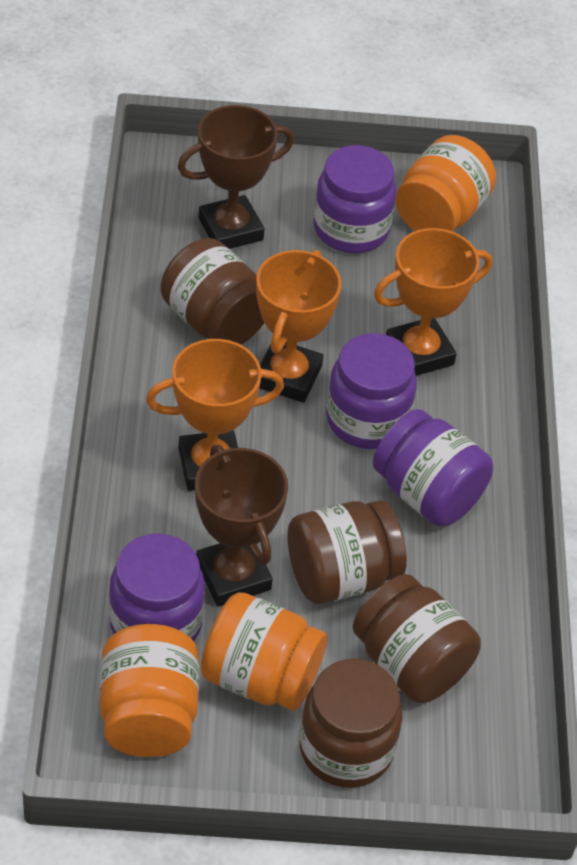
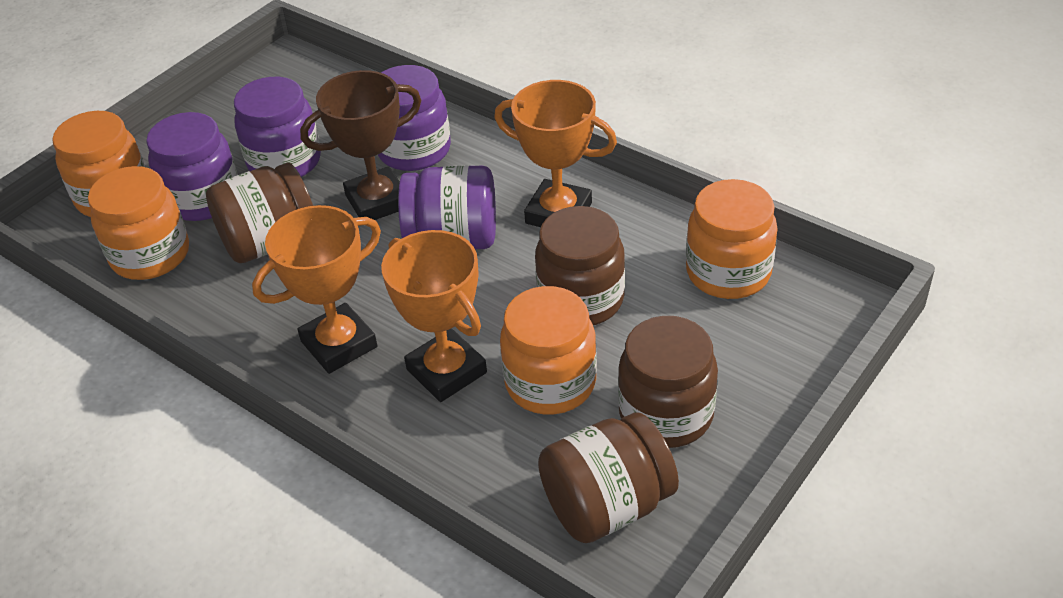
brown trophy: [177,105,294,249] [195,445,288,606] = 2 -> [300,70,421,220] = 1
orange jar: [100,624,199,757] [201,592,327,711] [395,135,496,231] = 3 -> [52,111,145,217] [88,166,189,280] [500,286,597,414] [686,179,778,299] = 4

